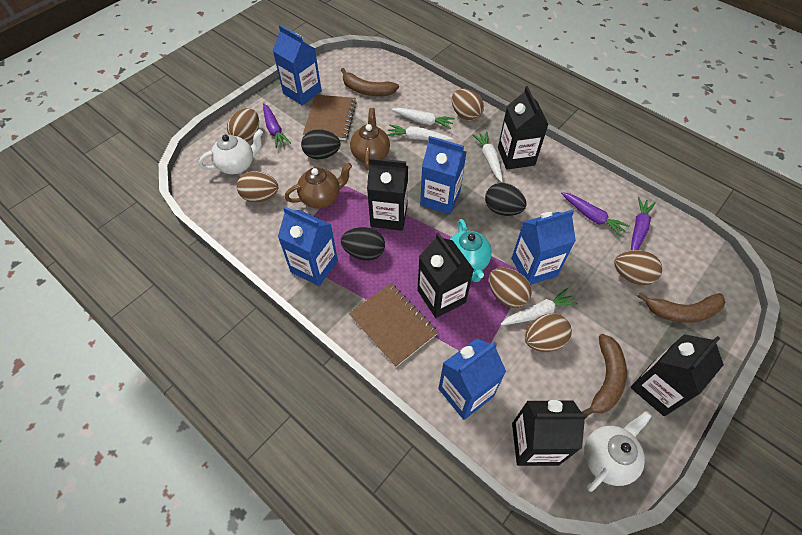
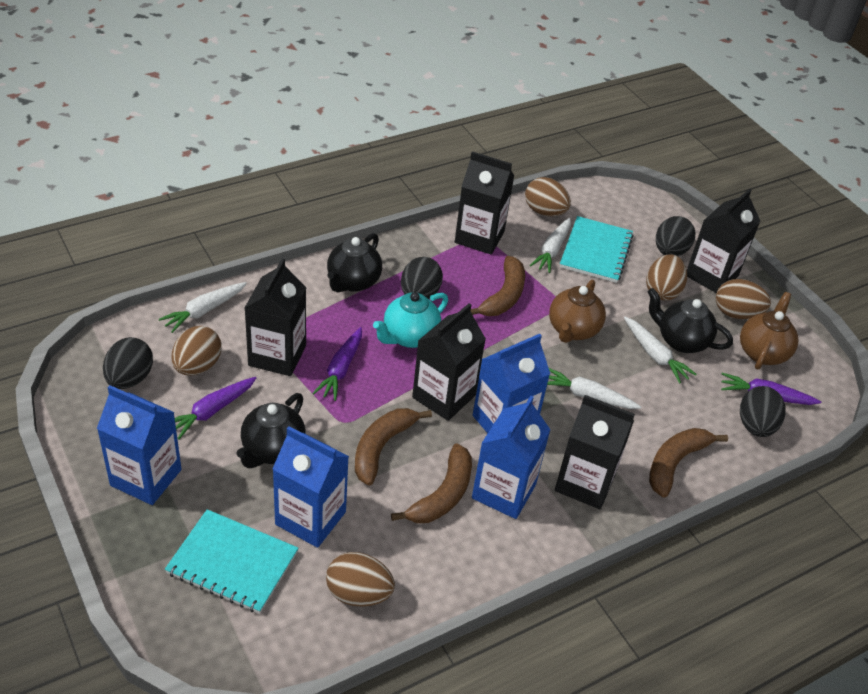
black egg: [301,129,340,159] [341,227,385,261] [485,183,527,216] = 3 -> [103,337,153,389] [401,257,443,299] [656,216,695,256] [740,386,786,437] = 4
black teapot: none = 0 -> [237,393,306,468] [327,233,382,293] [648,288,733,353] = 3
blue carton: [273,25,322,106] [278,206,338,286] [420,136,466,215] [438,338,506,420] [511,210,576,285] = 5 -> [97,385,182,505] [272,426,349,548] [472,396,551,519] [473,334,550,433] = 4
brown banana: [341,68,399,96] [582,334,627,416] [637,292,725,323] = 3 -> [355,408,432,486] [391,443,472,523] [471,256,525,316] [649,428,728,498] = 4
brown egg: [227,108,259,142] [237,171,278,203] [452,88,484,121] [489,268,532,308] [525,313,572,352] [614,250,662,285] = 6 -> [171,326,222,376] [326,552,395,607] [525,177,571,216] [646,254,687,300] [716,279,771,319] = 5
brown notebook: [303,94,357,140] [349,283,438,367] = 2 -> none = 0
turquoise notebook: none = 0 -> [165,509,298,614] [560,216,634,283] = 2
white teapot: [199,129,263,174] [584,411,652,492] = 2 -> none = 0

